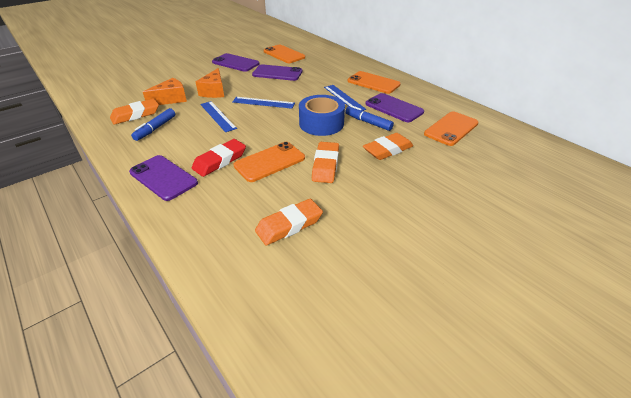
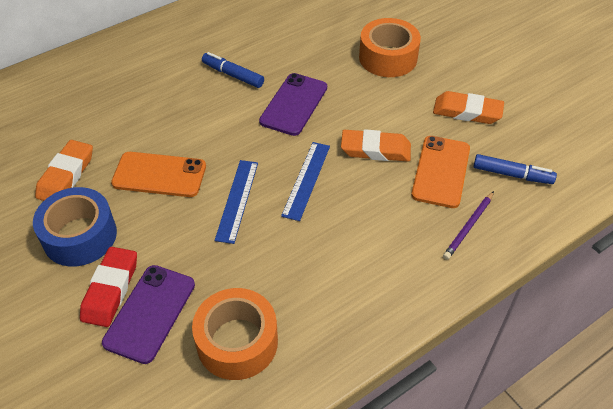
blue ruler: [200,101,237,132] [232,97,295,109] [324,85,366,110] = 3 -> [215,160,258,244] [281,142,330,221] = 2
orange cheese: [143,78,187,105] [196,68,224,98] = 2 -> none = 0
orange eraser: [110,99,159,125] [255,199,323,245] [312,142,339,183] [363,133,413,160] = 4 -> [35,140,93,201] [341,129,411,162] [433,91,504,124] = 3
orange phone: [233,142,305,182] [264,45,305,63] [348,71,401,94] [424,111,479,146] = 4 -> [111,152,206,197] [411,136,470,208] = 2
orange tape: none = 0 -> [192,288,278,380] [359,18,421,77] = 2
purple pencil: none = 0 -> [443,191,494,260] = 1
purple phone: [129,155,198,201] [212,53,259,72] [252,64,302,81] [366,93,424,122] = 4 -> [102,265,195,364] [259,73,327,136] = 2

